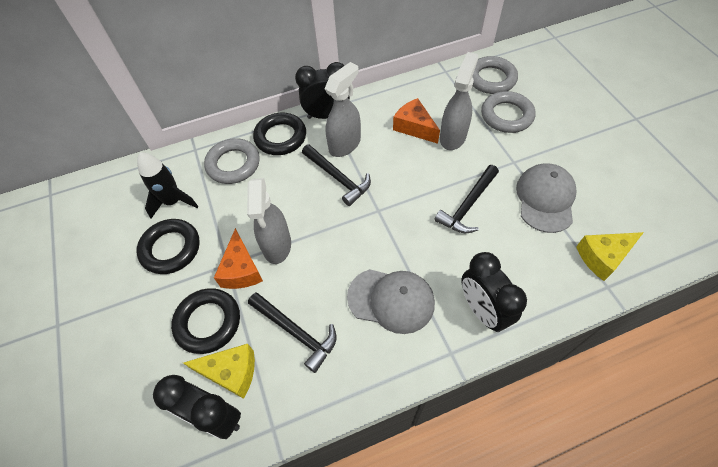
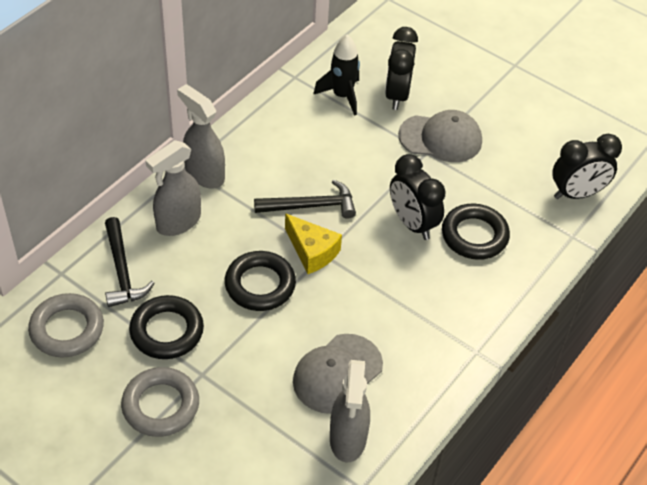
black hammer: [248,292,336,373] [302,144,371,206] [434,165,499,233] = 3 -> [105,217,155,307] [254,180,356,219] = 2
grey ring: [204,138,260,184] [472,56,518,94] [481,91,535,133] = 3 -> [28,293,104,358] [121,367,199,437] = 2
orange cheese: [214,228,263,289] [393,98,440,144] = 2 -> none = 0
yellow cheese: [183,344,255,399] [576,232,644,281] = 2 -> [285,213,342,274] = 1

